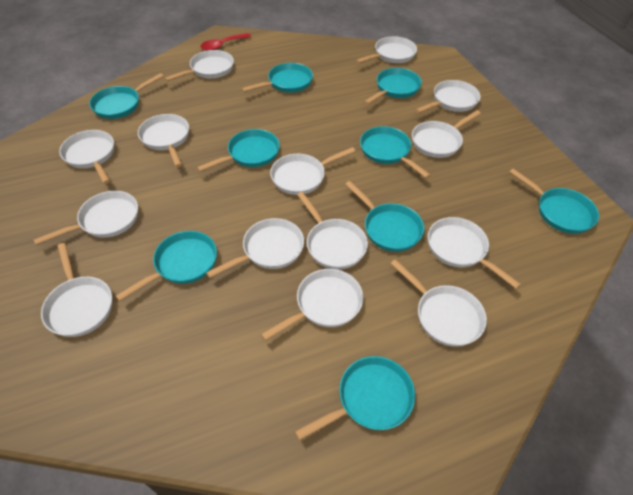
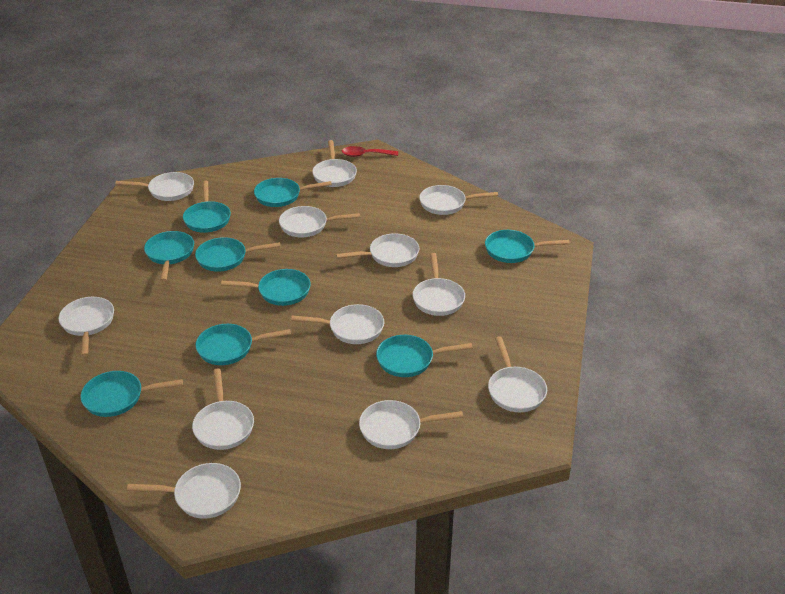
white pan: [34,191,138,245] [41,243,112,337] [59,130,114,184] [138,114,189,167] [164,50,234,82] [206,218,304,278] [261,269,363,341] [270,147,355,195] [298,192,368,270] [356,36,417,63] [390,259,487,347] [412,110,481,158] [415,80,480,113] [428,217,521,289] = 14 -> [59,297,114,357] [115,172,194,201] [127,463,241,519] [192,369,254,450] [279,206,360,237] [291,304,384,344] [312,140,357,187] [336,233,419,267] [359,400,463,449] [413,253,465,316] [419,185,498,215] [488,336,547,412] = 12

